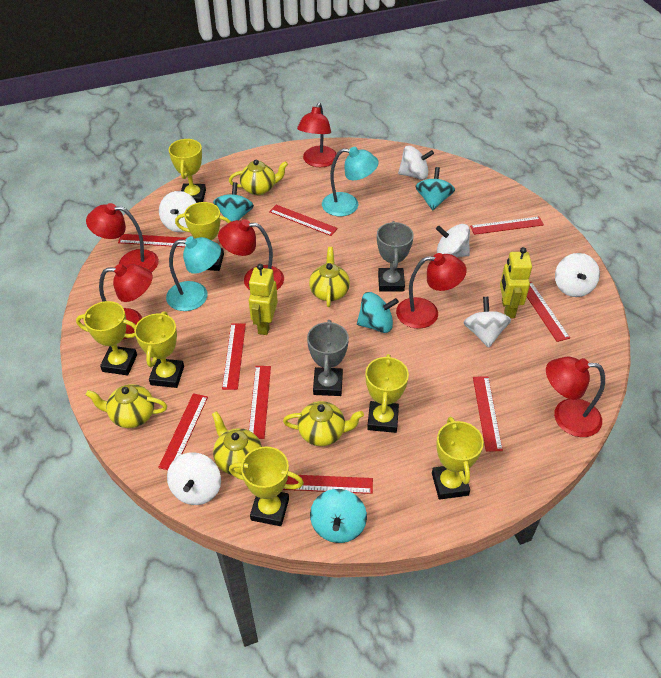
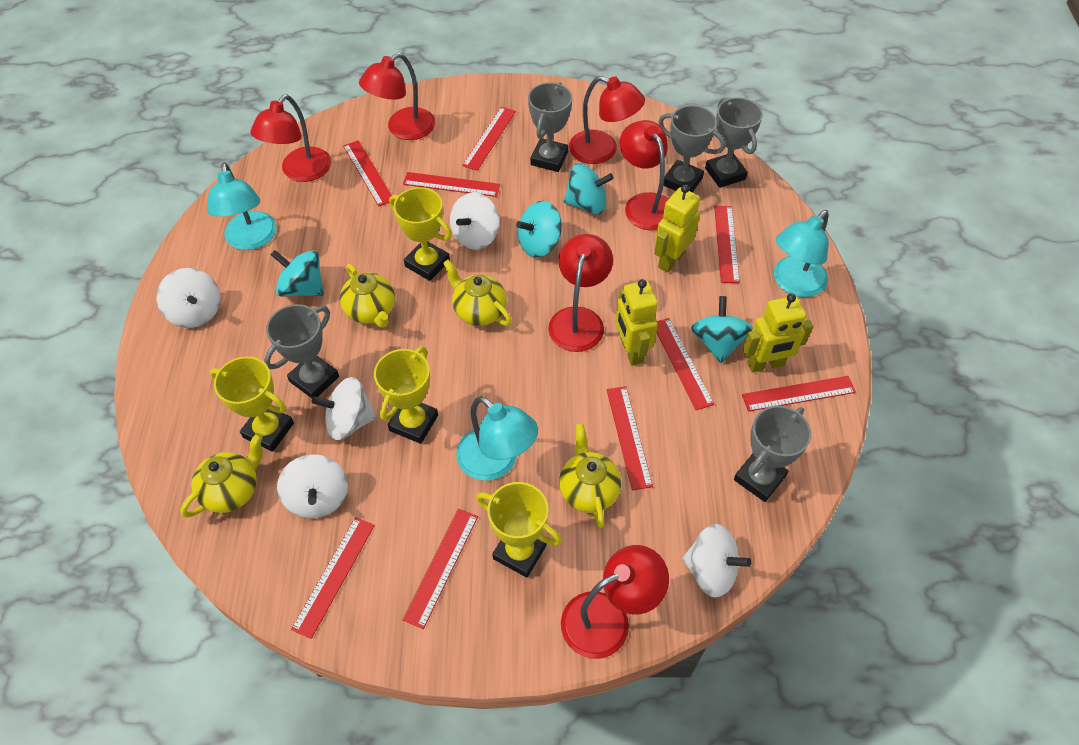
grey trophy: [307,320,349,396] [377,221,414,291] = 2 -> [264,304,339,398] [528,82,572,172] [658,105,725,193] [705,97,763,188] [734,406,811,502] = 5
turquoise lamp: [166,236,221,311] [322,147,379,216] = 2 -> [207,162,277,250] [456,396,538,481] [774,210,829,297] = 3
white spinning top: [159,191,196,232] [167,452,221,505] [398,146,434,180] [436,224,470,257] [463,297,511,348] [555,253,600,297] = 6 -> [157,268,220,328] [277,454,348,518] [311,377,377,440] [450,192,499,250] [682,524,751,597] = 5
yellow robot: [249,264,278,335] [500,247,532,318] = 2 -> [615,279,658,366] [654,185,700,273] [743,293,813,373] = 3
yellow teapot: [86,384,167,428] [212,411,262,475] [229,160,288,195] [283,401,364,446] [309,247,350,307] = 5 -> [180,433,263,518] [340,264,395,328] [443,260,512,326] [559,424,621,528] = 4
yellow trophy: [76,301,137,375] [134,311,184,388] [169,139,206,203] [175,202,231,271] [229,446,304,526] [366,354,409,433] [432,417,484,500] = 7 -> [210,356,294,452] [374,346,438,444] [389,187,452,281] [476,482,562,578] = 4

